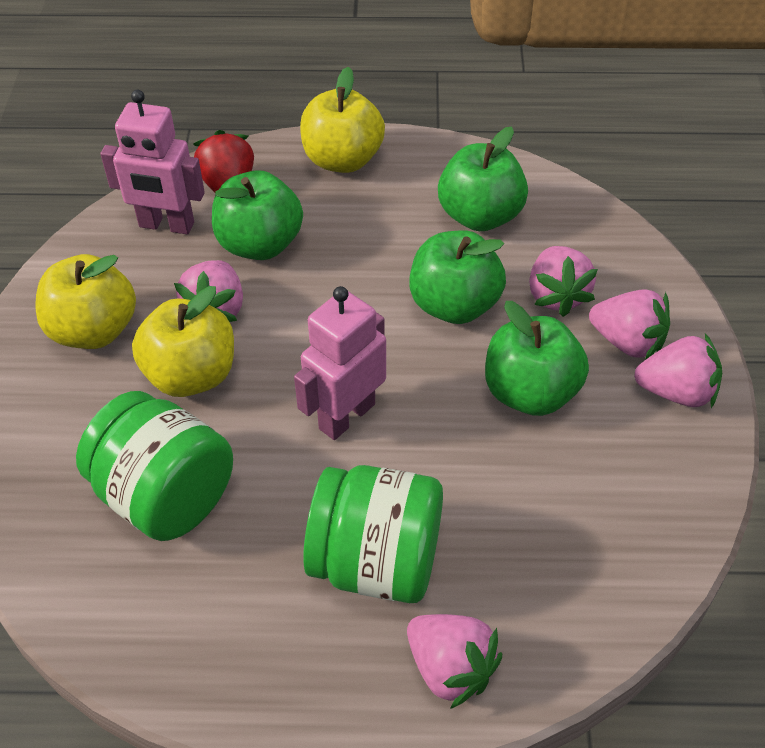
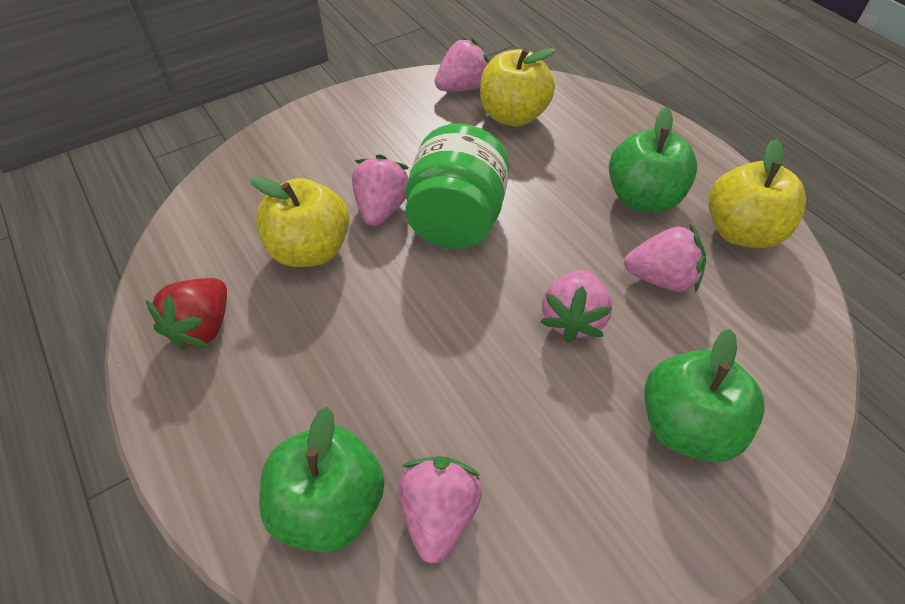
green apple: [212,170,303,260] [409,230,506,324] [438,127,528,231] [485,301,589,416] = 4 -> [259,407,385,552] [609,107,697,212] [644,329,765,462] = 3
green jar: [76,391,233,541] [303,465,443,603] = 2 -> [405,123,509,249] = 1
pink robot: [100,90,205,234] [294,286,386,440] = 2 -> none = 0

